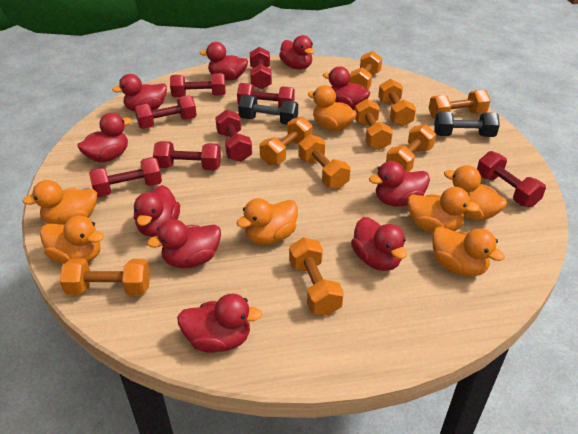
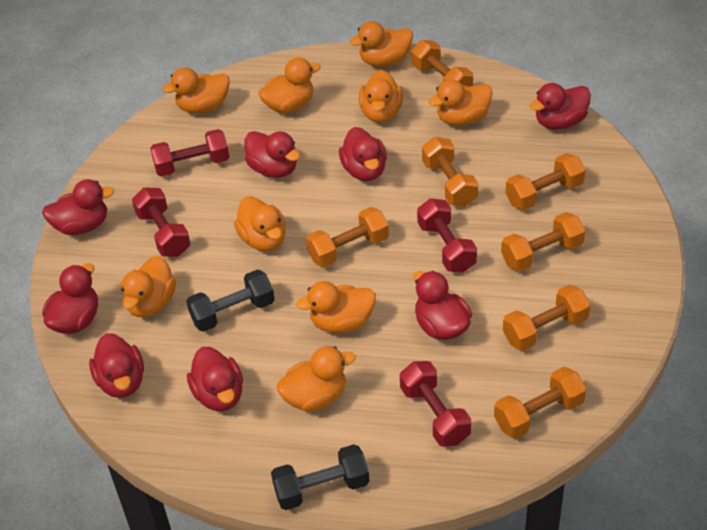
orange duck: [22,180,97,225] [40,216,104,264] [237,198,298,245] [308,85,357,131] [408,187,480,233] [432,226,505,277] [444,165,507,221] = 7 -> [121,256,176,317] [162,67,230,114] [234,196,286,251] [258,58,321,113] [277,346,356,412] [296,281,376,333] [349,21,413,67] [359,70,403,123] [429,79,493,126] = 9
orange dumbbell: [60,258,150,295] [260,116,312,165] [289,237,344,316] [299,135,351,189] [349,51,382,90] [355,99,393,150] [378,79,416,127] [386,124,436,172] [429,90,490,119] = 9 -> [306,207,389,267] [411,40,473,87] [422,137,478,207] [494,367,586,439] [501,212,585,272] [503,285,590,351] [506,153,585,210] = 7
red duck: [77,113,132,163] [112,74,167,112] [134,185,180,237] [147,219,221,268] [177,294,263,353] [200,42,248,81] [279,35,314,70] [323,66,370,110] [351,217,407,271] [369,161,430,207] = 10 -> [42,179,115,235] [42,263,98,334] [89,333,144,398] [187,347,243,411] [244,131,300,178] [339,127,387,181] [413,271,472,340] [530,83,591,130] = 8
red dumbbell: [89,157,162,197] [134,95,197,129] [153,141,221,170] [170,73,226,97] [215,109,252,162] [237,83,295,108] [250,47,272,90] [477,151,546,207] = 8 -> [132,187,190,257] [150,129,229,177] [400,361,471,447] [417,198,477,273] = 4

